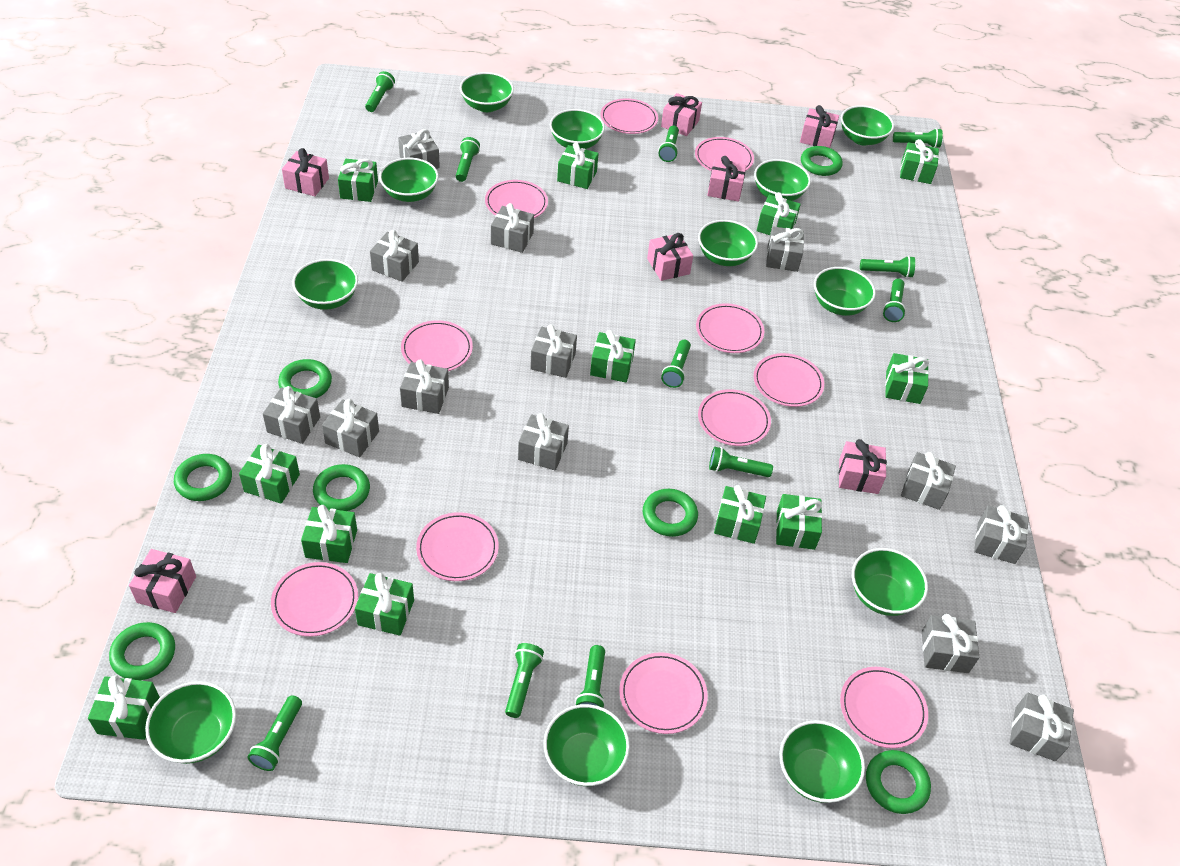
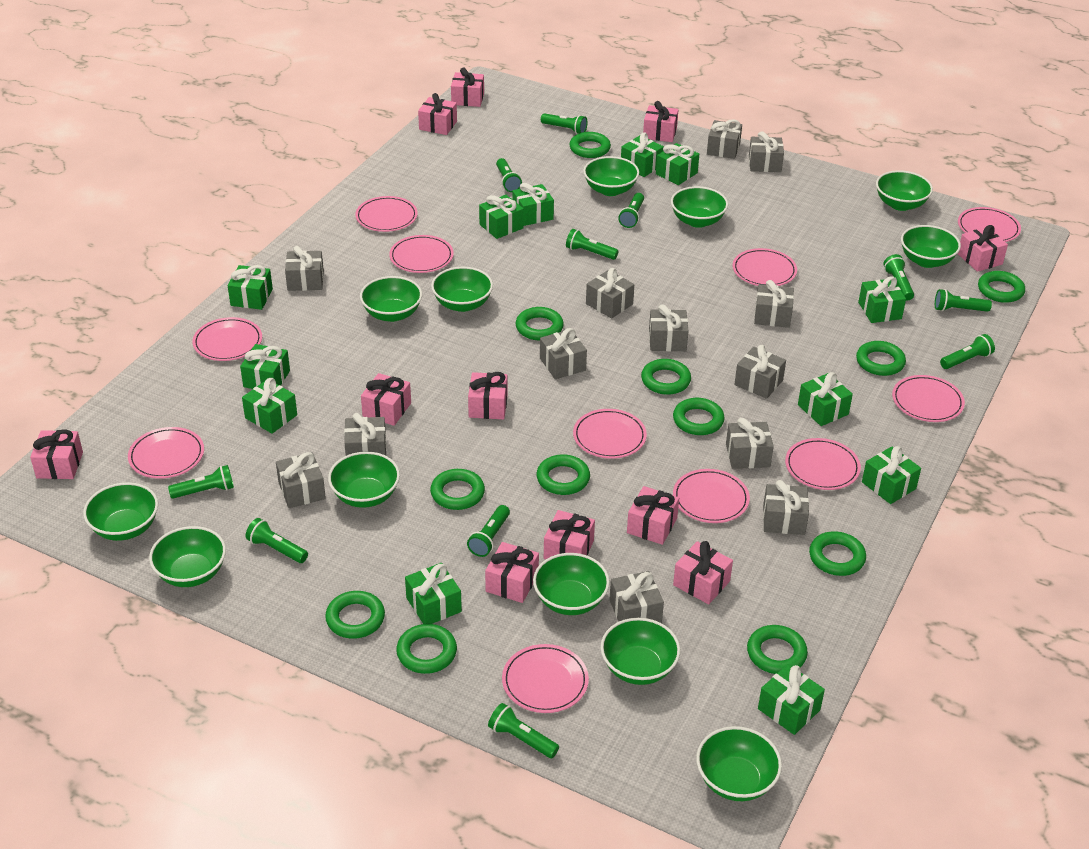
green ring: [109,622,175,680] [174,454,232,501] [278,359,332,398] [313,464,370,511] [643,489,698,537] [801,146,843,176] [866,750,931,814] = 7 -> [325,591,385,639] [396,624,457,674] [430,469,485,510] [516,307,564,341] [537,454,590,495] [570,132,611,158] [641,359,691,395] [673,398,725,435] [747,625,808,674] [809,531,866,576] [856,341,906,376] [978,271,1025,303] = 12
pink gift: [129,549,196,613] [282,148,329,196] [647,233,693,281] [661,93,702,136] [707,156,746,202] [800,105,839,148] [839,439,887,494] = 7 -> [30,429,83,479] [361,373,411,426] [418,93,457,135] [451,67,484,107] [468,372,508,419] [485,542,539,603] [544,510,595,559] [627,486,679,545] [643,101,678,142] [673,541,733,604] [958,225,1008,272] = 11

